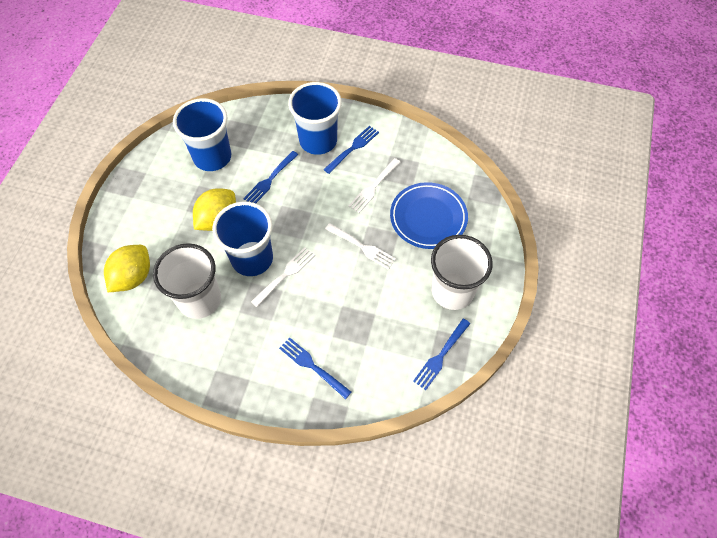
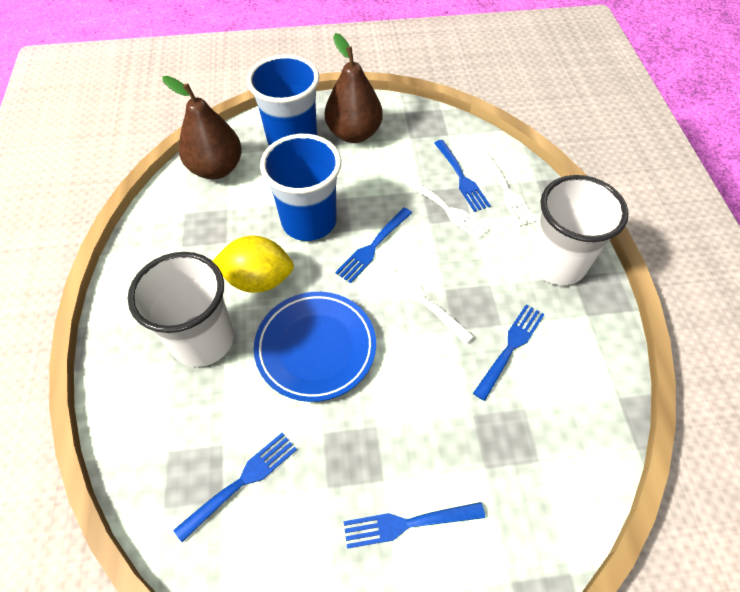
blue cup: [173,98,231,171] [212,202,273,276] [288,82,342,155] = 3 -> [247,54,319,146] [260,134,341,241] = 2
blue fork: [243,151,298,203] [279,337,351,399] [323,126,379,174] [413,319,471,390] = 4 -> [173,433,297,542] [335,207,412,283] [344,502,485,549] [434,140,491,212] [473,304,545,401] = 5
brown pear: none = 0 -> [162,76,242,179] [325,33,383,143] = 2
yellow lemon: [104,245,150,292] [193,188,236,231] = 2 -> [213,235,294,293] = 1

